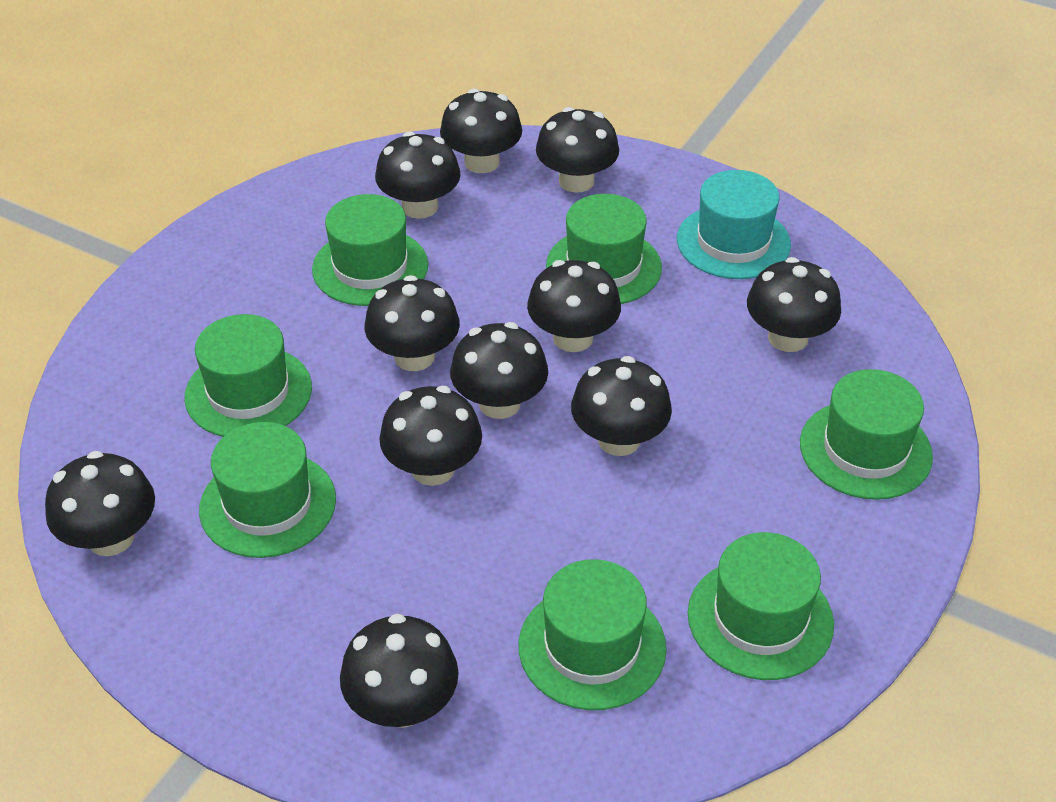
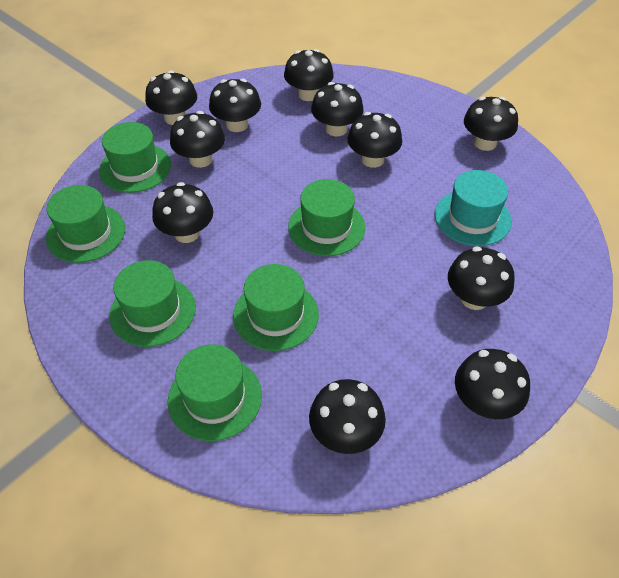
green hat: [184,314,312,437] [199,422,336,558] [312,194,428,306] [519,559,667,710] [546,194,662,304] [688,532,834,680] [800,369,933,500] = 7 -> [46,185,125,263] [99,122,171,193] [109,260,196,347] [168,344,262,441] [233,264,319,351] [288,179,365,256] = 6

